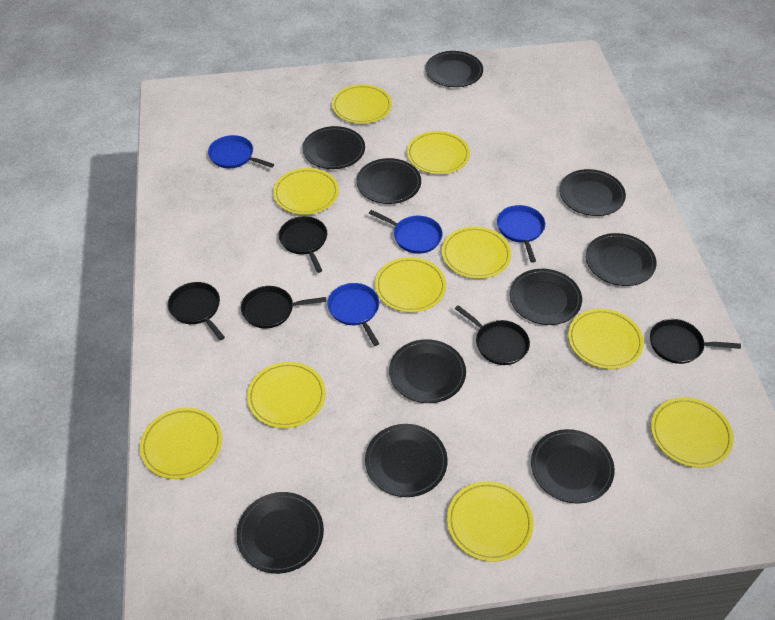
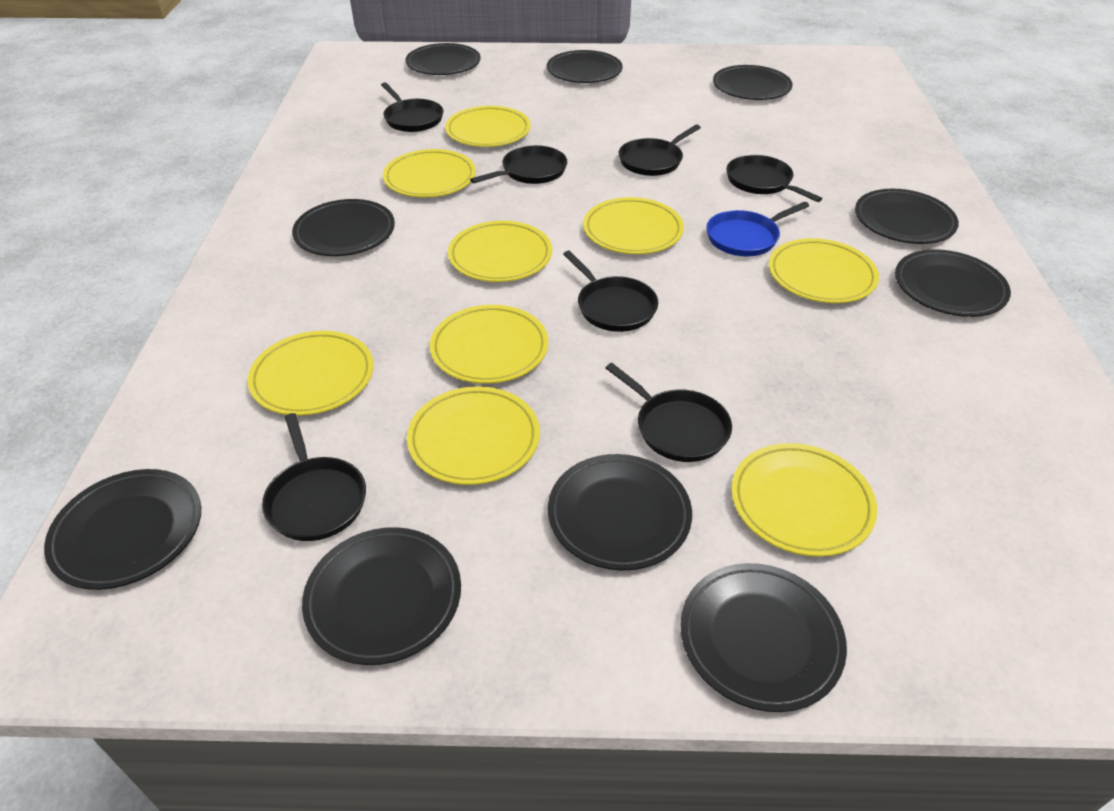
black pan: [168,282,225,340] [241,286,326,328] [279,216,327,273] [455,305,530,365] [650,319,741,364] = 5 -> [262,413,366,541] [381,82,444,132] [470,145,567,184] [563,251,658,332] [606,363,732,462] [619,125,701,176] [726,155,822,202] = 7
blue pan: [208,135,274,168] [328,283,379,346] [369,210,443,254] [497,205,545,263] = 4 -> [706,202,809,256] = 1
yellow plate: [140,408,222,479] [247,362,326,428] [273,168,339,215] [332,84,392,124] [375,257,446,312] [407,131,470,174] [442,226,511,279] [447,481,534,562] [568,309,644,369] [651,397,734,468] = 10 -> [247,331,373,416] [383,149,476,197] [407,386,540,485] [430,305,548,384] [445,106,531,147] [448,221,552,282] [583,197,684,254] [731,443,877,557] [769,238,879,303] = 9

